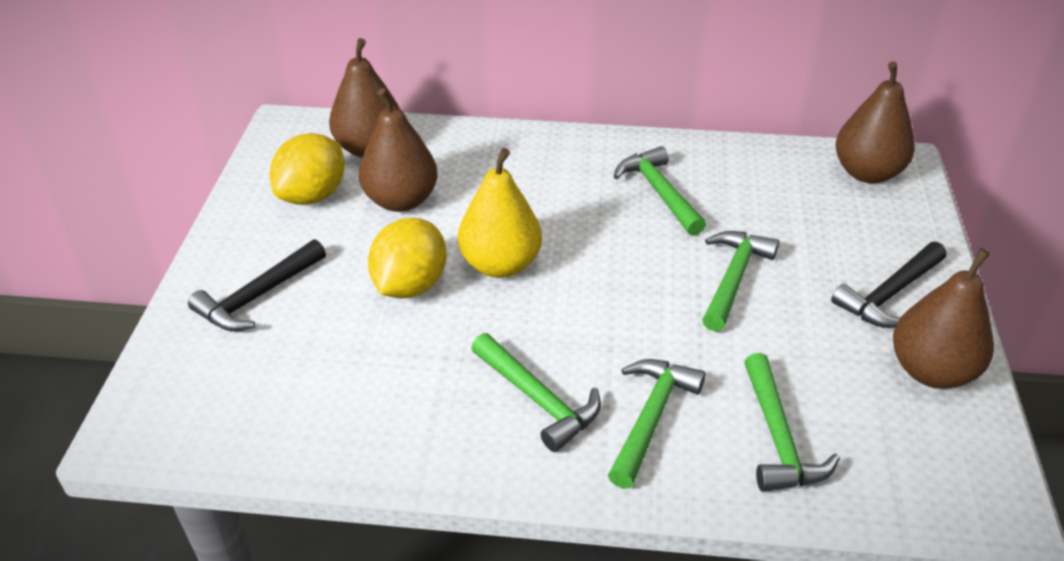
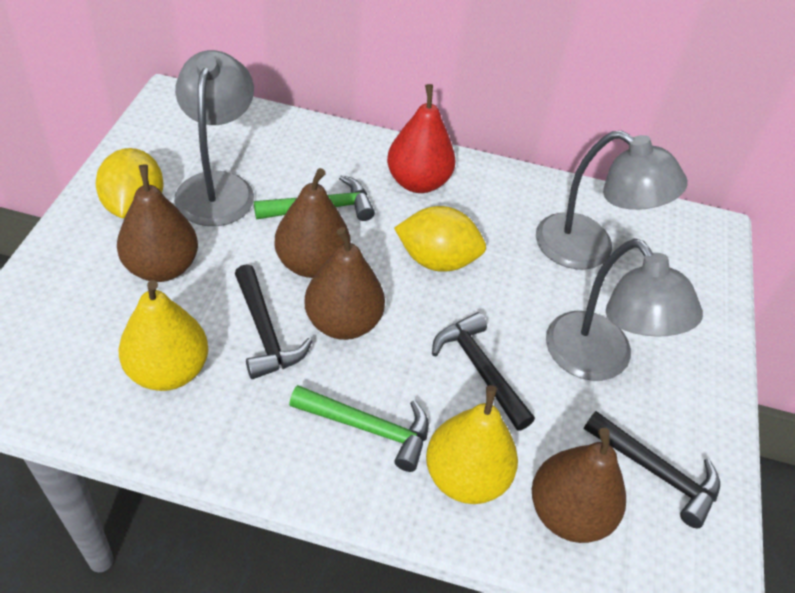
black hammer: [188,239,326,331] [831,242,947,328] = 2 -> [235,264,312,379] [432,312,535,431] [584,411,720,528] = 3
green hammer: [471,333,601,452] [608,359,706,489] [614,146,706,236] [702,231,779,332] [744,353,840,492] = 5 -> [254,175,375,221] [289,385,429,472] = 2
grey lamp: none = 0 -> [174,50,254,226] [536,131,687,270] [546,239,703,381] = 3
red pear: none = 0 -> [387,84,455,193] = 1
yellow pear: [458,148,542,278] = 1 -> [119,280,208,391] [426,385,518,504] = 2

